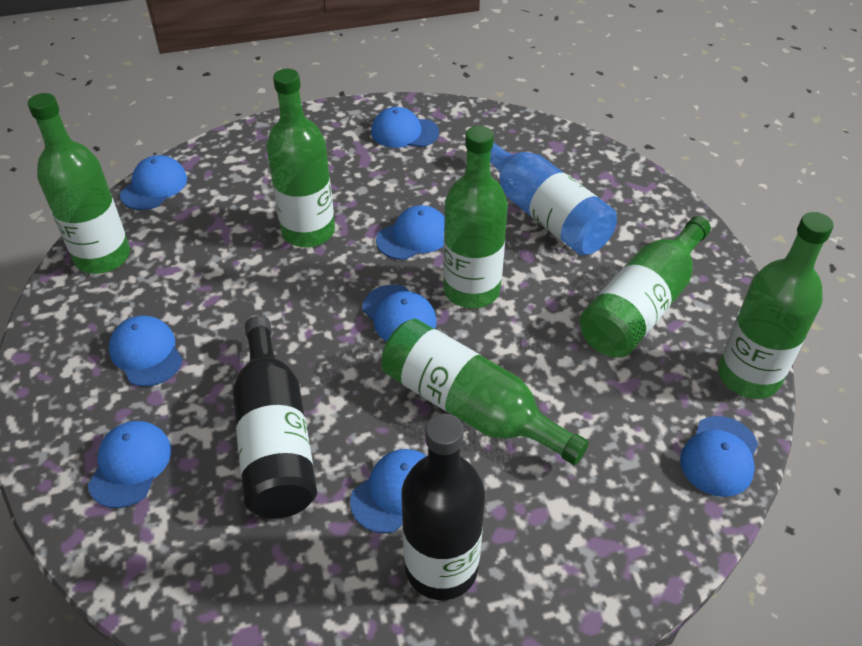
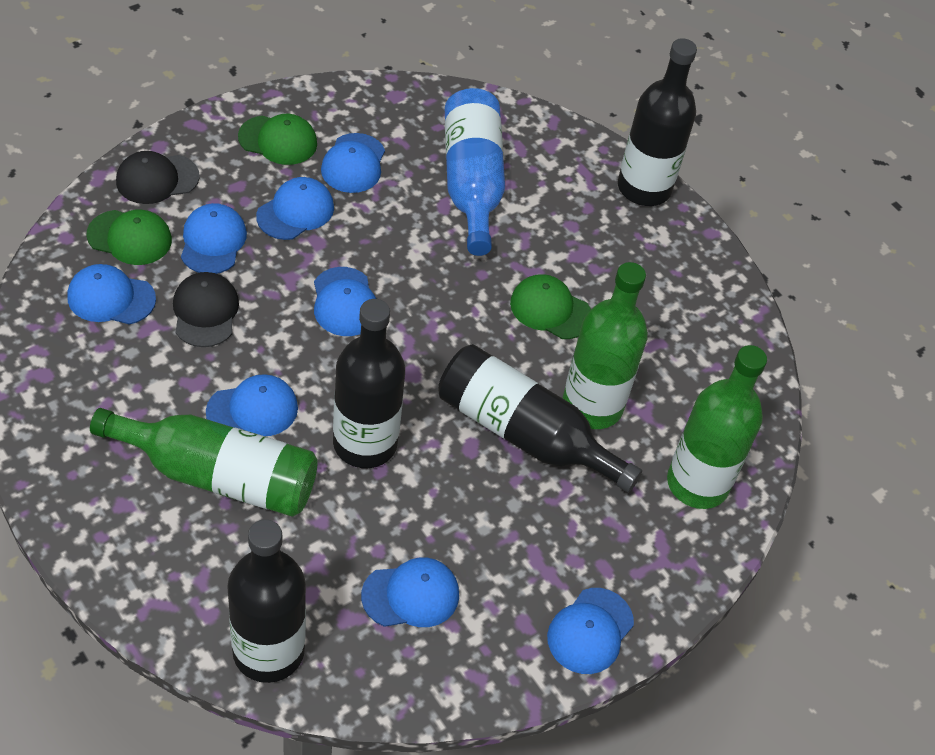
black bottle: [233,316,317,518] [401,414,485,600] = 2 -> [227,519,306,683] [333,299,405,468] [438,344,642,493] [618,38,697,206] = 4
black cap: none = 0 -> [116,151,200,204] [173,272,239,347] = 2
green bottle: [28,93,130,274] [266,69,335,247] [381,319,589,465] [443,126,508,308] [579,216,711,358] [718,212,834,399] = 6 -> [90,408,318,517] [563,262,648,429] [667,345,767,509] = 3
green cap: none = 0 -> [87,209,172,265] [238,114,317,165] [510,274,591,339] = 3

